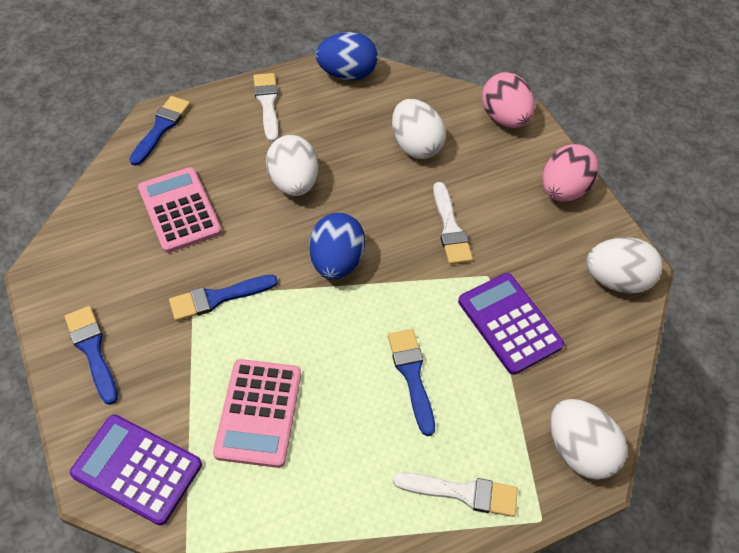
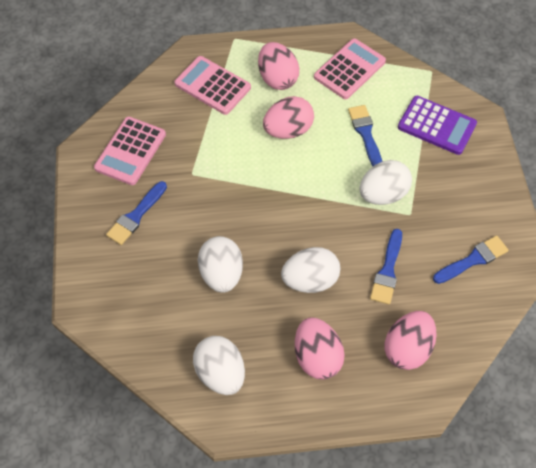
blue egg: [309,213,365,280] [315,32,378,80] = 2 -> none = 0
pink calculator: [138,167,222,253] [213,359,301,468] = 2 -> [94,117,166,185] [174,56,251,115] [314,39,386,99] = 3
pink egg: [482,72,535,128] [542,144,599,202] = 2 -> [258,42,299,90] [263,96,314,139] [295,317,345,380] [385,311,436,370] = 4
purple calculator: [70,414,202,525] [458,273,564,375] = 2 -> [398,96,477,155] = 1
white brush: [253,73,278,142] [393,472,518,517] [433,182,473,264] = 3 -> none = 0

